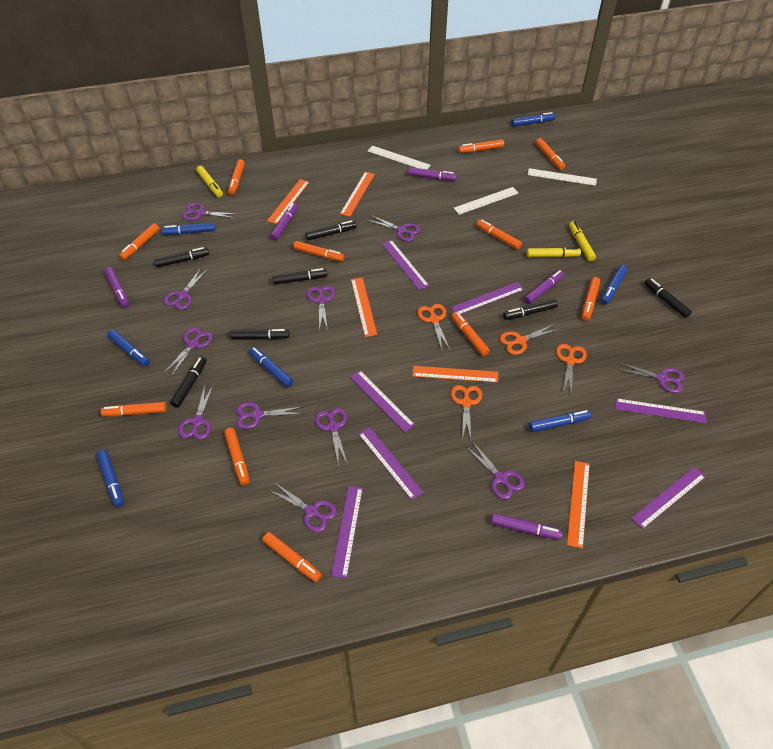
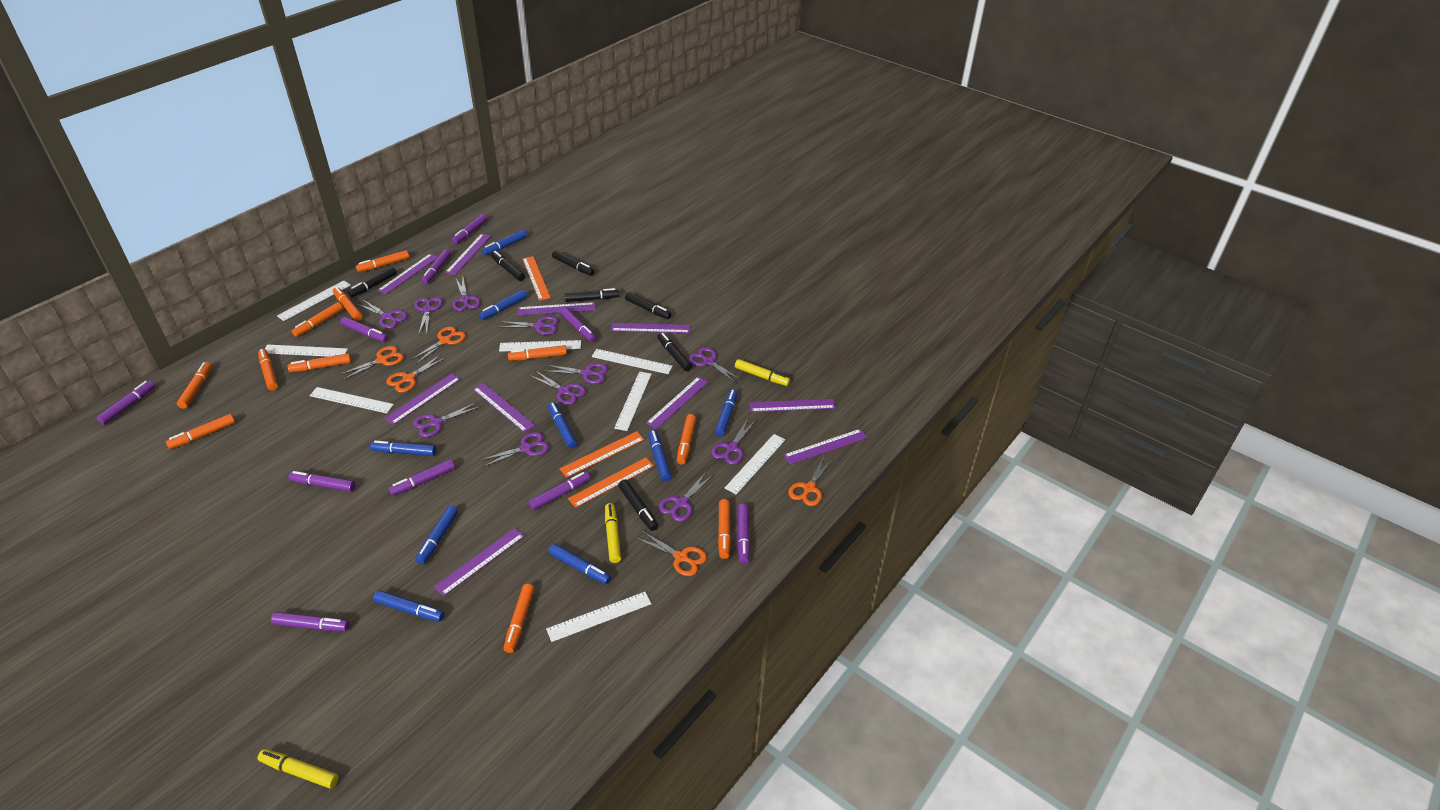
blue marker: [96,450,124,507] [107,329,150,366] [162,222,215,235] [249,347,293,387] [511,112,555,127] [529,410,591,432] [601,265,628,305] = 7 -> [370,441,436,456] [373,590,444,622] [416,505,458,564] [479,290,527,320] [482,230,527,256] [548,402,577,449] [549,544,611,584] [648,430,671,481] [715,389,738,436] = 9
orange ruler: [267,179,309,224] [340,172,375,217] [351,278,377,337] [412,366,498,383] [567,461,590,549] = 5 -> [522,256,551,301] [560,431,644,478] [568,457,654,508] = 3
orange scissors: [417,304,450,349] [451,385,482,439] [500,324,559,355] [556,344,587,395] = 4 -> [339,346,404,380] [386,355,445,393] [411,326,466,364] [636,530,707,576] [788,455,833,506] = 5
purple marker: [104,267,129,308] [270,203,298,241] [408,167,457,181] [491,513,563,540] [524,270,564,304] = 5 -> [96,381,155,425] [271,612,349,631] [289,471,355,492] [340,317,388,342] [389,459,455,496] [421,249,451,284] [452,214,487,244] [528,472,590,511] [560,307,596,342] [737,504,750,564] = 10
purple ruler: [331,486,363,578] [350,370,415,432] [358,427,424,500] [381,240,429,290] [451,282,524,315] [615,398,707,423] [631,467,706,529] = 7 -> [377,254,438,294] [384,373,461,425] [434,528,524,596] [445,234,491,275] [473,383,535,433] [517,302,596,315] [611,323,690,333] [646,377,708,429] [749,399,835,412] [783,429,867,465] = 10
white ruler: [367,146,431,169] [454,187,519,215] [527,168,597,186] = 3 -> [265,344,348,357] [277,280,351,321] [310,387,394,413] [499,340,581,352] [546,592,651,642] [592,349,673,374] [614,371,652,431] [725,434,785,495] = 8

